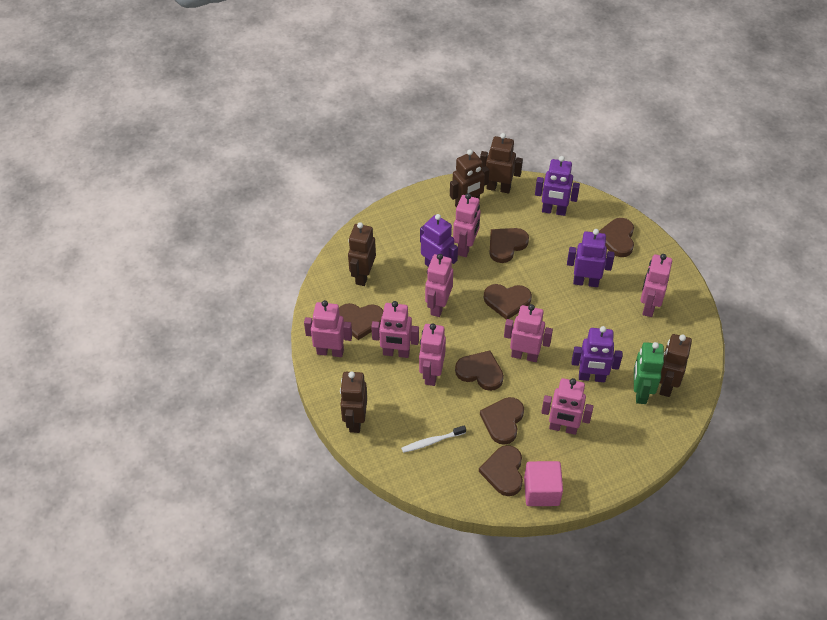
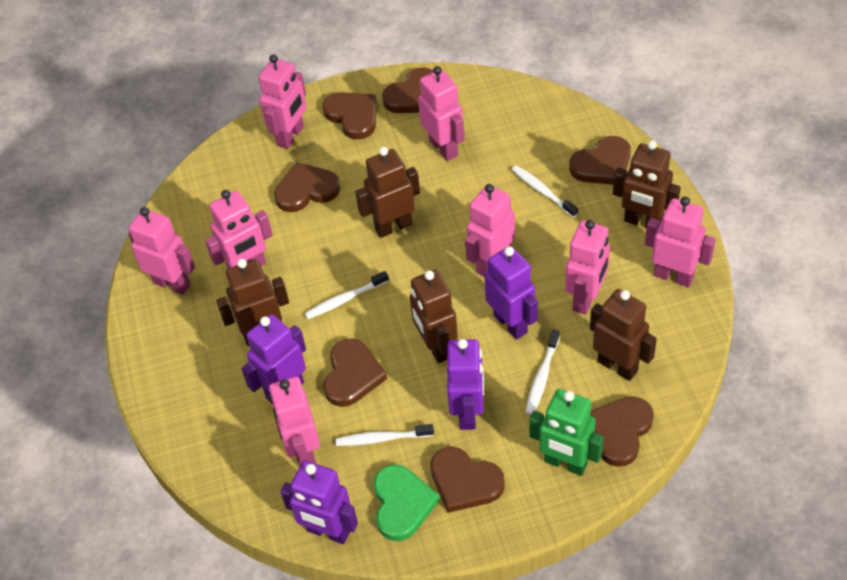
green heart: none = 0 -> [374,465,440,541] = 1
pink cube: [524,461,563,506] = 1 -> none = 0
white toothbrush: [401,425,466,453] = 1 -> [305,271,389,319] [336,424,434,446] [512,165,578,218] [526,329,560,415] = 4

